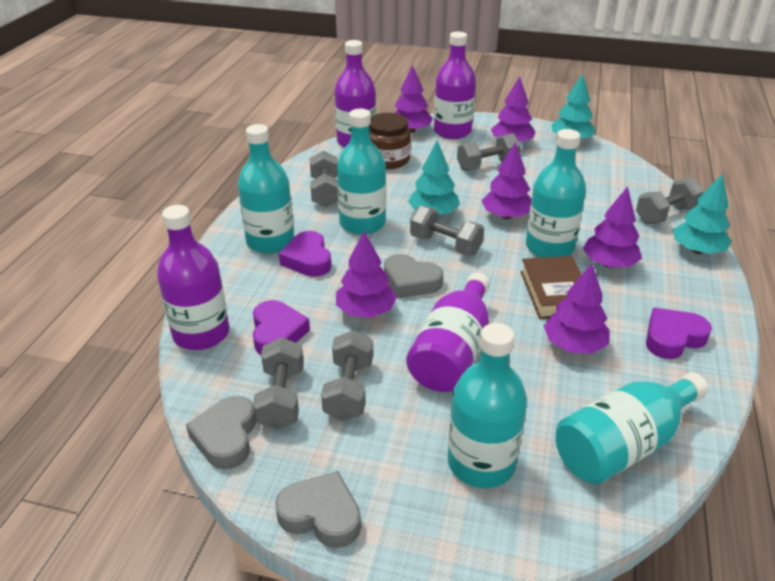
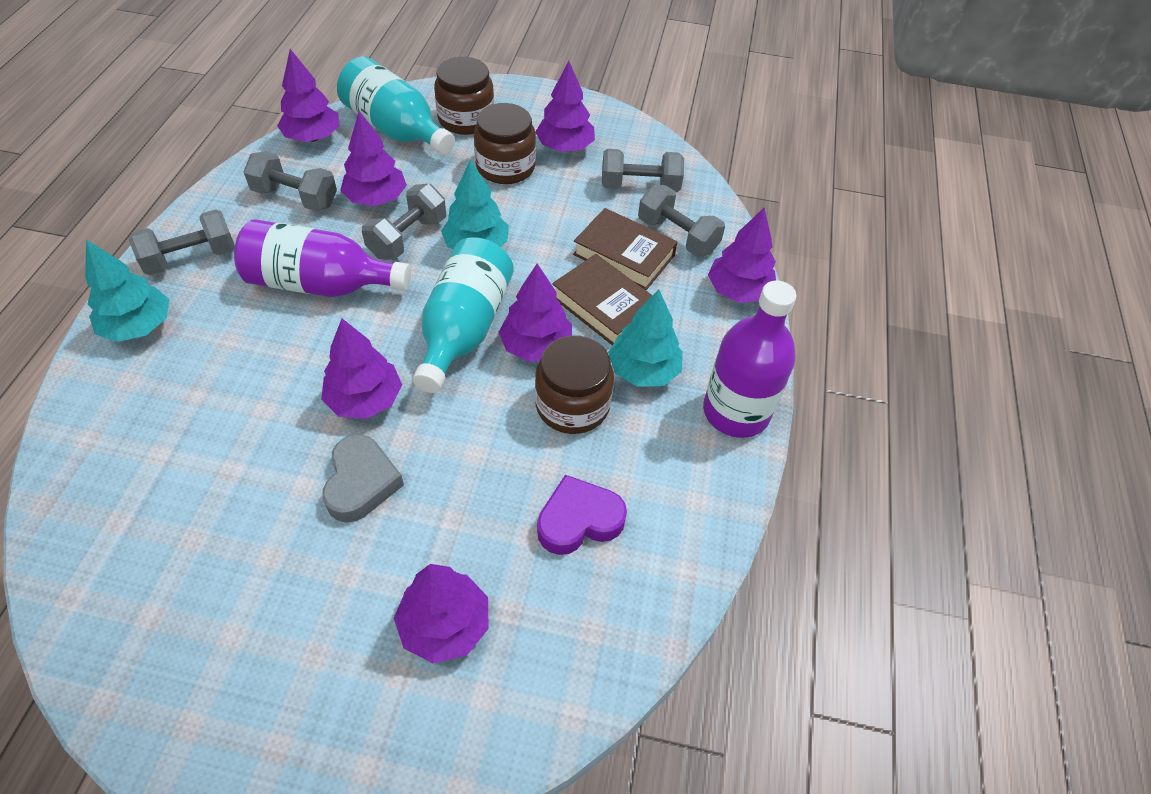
brown book: [520,256,582,319] = 1 -> [552,254,652,345] [573,208,678,290] = 2
brown jar: [369,113,411,169] = 1 -> [434,57,494,135] [474,103,536,184] [535,336,614,434] = 3
grey dumbbell: [253,337,304,430] [310,151,338,207] [321,330,373,421] [410,206,484,255] [457,133,521,171] [636,178,704,224] = 6 -> [129,210,235,275] [243,151,337,211] [362,184,446,260] [602,149,684,192] [638,185,725,257] = 5
grey heart: [186,396,256,469] [275,471,361,548] [384,254,443,298] = 3 -> [322,434,404,523] = 1
purple bottle: [157,205,230,350] [335,40,376,148] [406,272,490,392] [434,31,476,139] = 4 -> [234,219,411,297] [703,281,796,438] = 2
purple heart: [253,300,310,355] [279,231,331,277] [646,308,712,359] = 3 -> [537,475,627,555] = 1
purple tree: [336,231,397,318] [394,65,433,133] [482,142,531,219] [491,76,535,142] [544,263,610,354] [583,186,642,268] = 6 -> [277,49,340,142] [321,319,402,419] [340,111,407,206] [394,564,488,663] [499,263,572,362] [535,61,595,152] [708,208,776,303] = 7
turquoise bottle: [238,124,294,254] [337,109,386,235] [448,323,527,488] [526,129,586,257] [556,372,708,484] = 5 -> [337,56,455,155] [413,237,514,393] = 2

